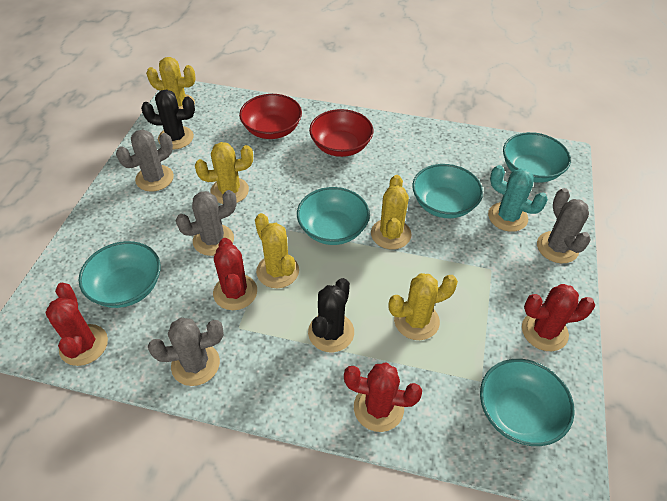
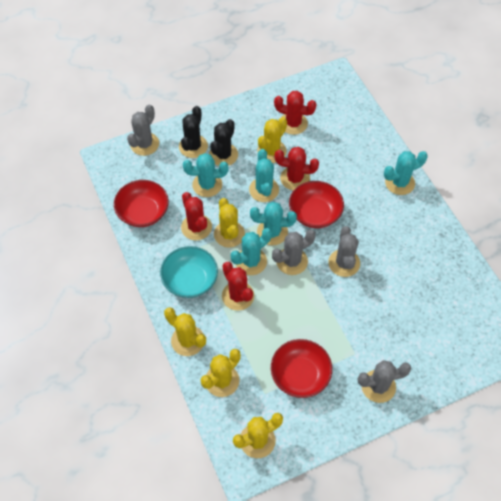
red bowl: [239,94,302,139] [309,109,374,157] = 2 -> [114,180,169,227] [271,339,332,398] [289,181,344,228] = 3
turquoise bowl: [79,241,160,308] [297,187,370,245] [412,164,483,218] [480,359,575,446] [503,132,571,183] = 5 -> [160,246,218,298] = 1
turquoise cactus: [488,165,548,232] = 1 -> [183,153,228,197] [231,228,272,275] [249,149,279,202] [250,202,297,245] [384,151,428,195] = 5

